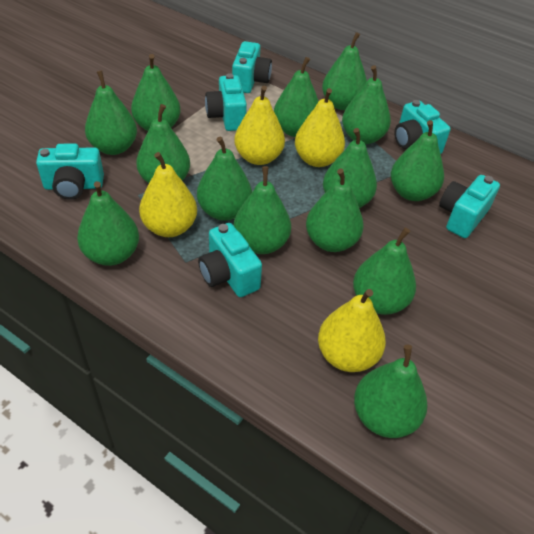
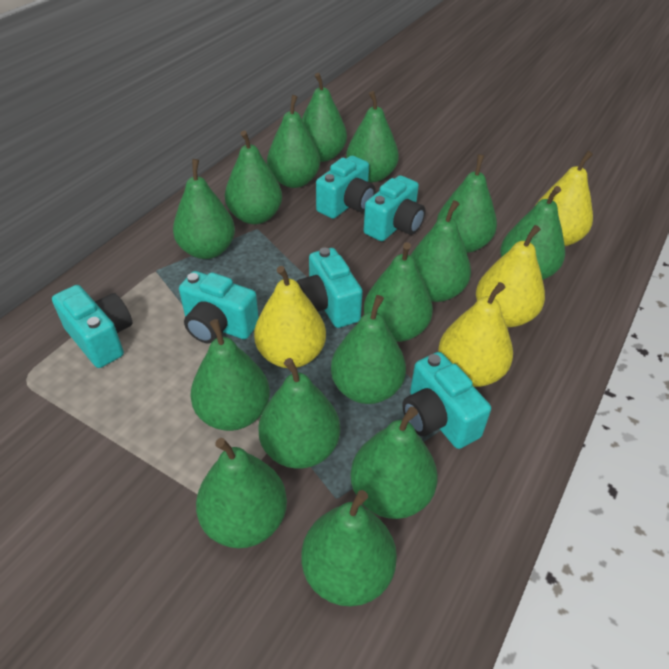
green pear: [77,181,139,266] [85,71,137,155] [131,54,181,131] [136,104,190,184] [197,137,252,221] [234,166,291,254] [274,57,319,137] [306,168,364,252] [322,32,367,110] [323,128,377,208] [342,65,391,144] [353,228,416,315] [354,345,428,438] [391,120,444,201] = 14 -> [173,159,235,259] [190,319,270,431] [196,438,287,548] [225,130,282,224] [258,358,340,469] [267,95,320,188] [302,73,347,162] [302,490,397,606] [331,295,406,404] [346,91,399,182] [350,407,438,519] [364,242,433,342] [410,200,471,302] [437,154,497,253] [500,186,565,280] = 15

